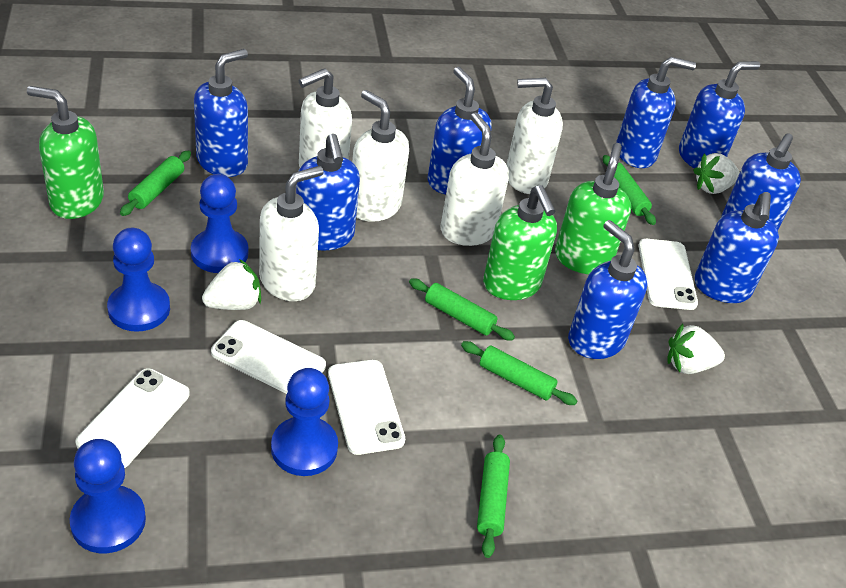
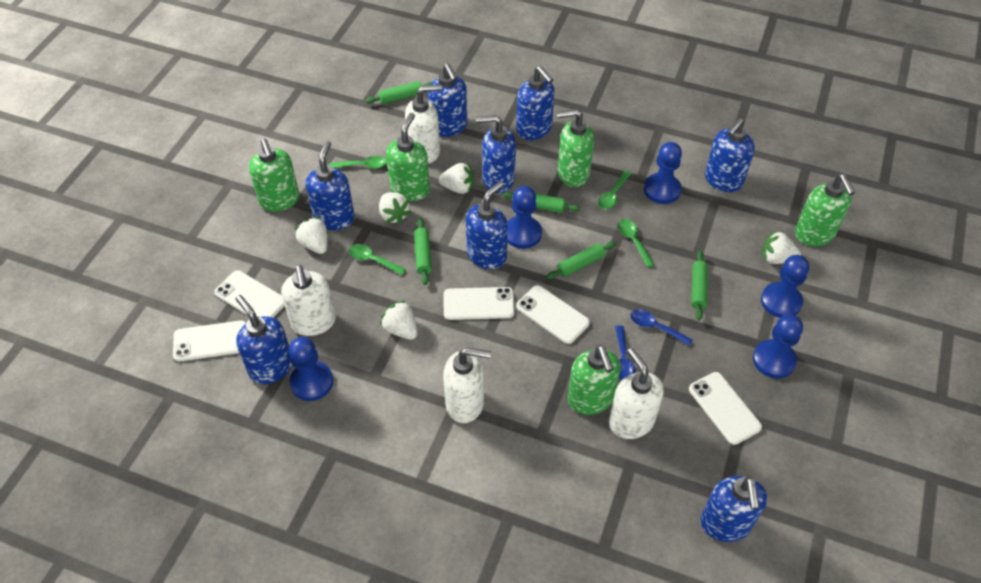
blue pawn: [70,439,146,553] [107,228,170,332] [191,174,248,273] [271,368,338,476] = 4 -> [288,337,333,401] [507,186,542,249] [644,142,682,204] [753,314,803,378] [761,255,809,318] = 5
blue spoon: none = 0 -> [615,325,635,380] [630,309,693,346] = 2
green soap dispenser: [27,86,104,219] [483,185,557,300] [555,143,631,274] = 3 -> [249,139,299,212] [386,113,430,201] [557,109,594,187] [568,345,621,415] [795,174,855,246] = 5
green spoon: none = 0 -> [329,156,387,169] [349,244,406,275] [598,171,631,209] [618,219,655,267] = 4
white phone: [76,368,189,468] [211,320,326,394] [328,360,405,455] [639,239,698,310] = 4 -> [173,320,246,362] [214,270,285,318] [444,287,515,320] [516,285,590,344] [689,372,762,445] = 5
white soap dispenser: [259,166,323,301] [298,68,352,167] [352,90,409,222] [440,113,509,246] [507,78,563,194] = 5 -> [281,265,336,336] [405,84,442,164] [443,347,491,423] [609,348,664,439] = 4
white strawberry: [202,259,261,310] [667,323,725,374] [693,153,740,194] = 3 -> [295,217,328,254] [379,192,411,224] [380,300,417,340] [438,163,474,194] [762,231,801,264] = 5

